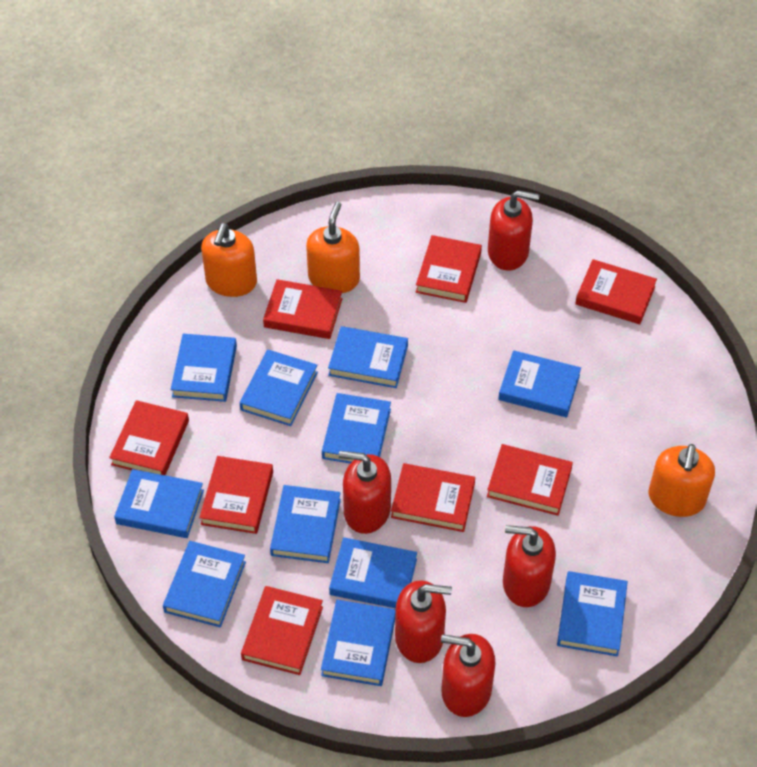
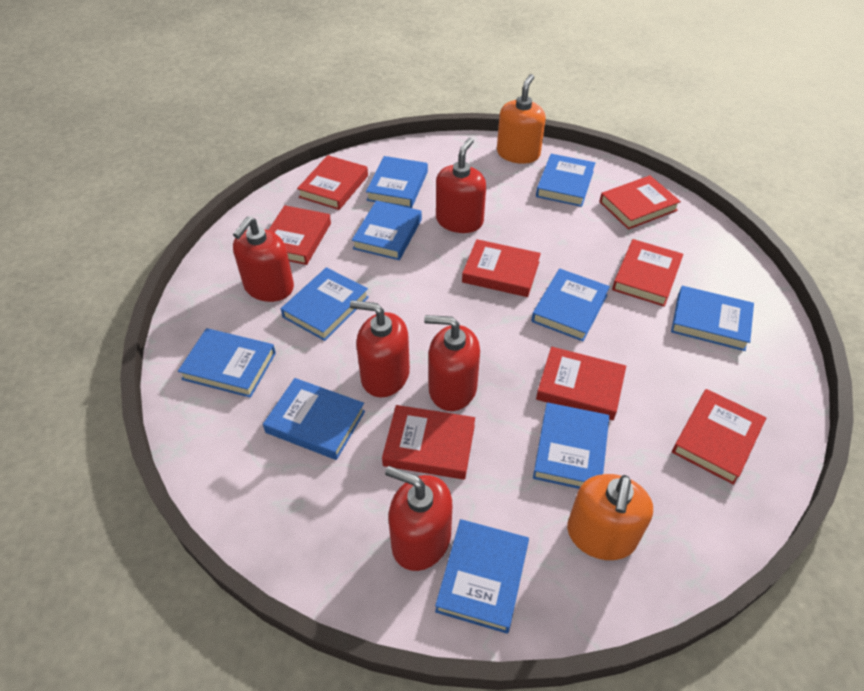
blue book: [114,469,204,538] [163,541,246,627] [171,334,237,402] [240,349,318,426] [270,485,341,563] [321,600,395,686] [322,393,391,463] [328,326,408,388] [329,537,417,608] [498,350,581,417] [557,571,628,656] = 11 -> [178,328,276,398] [263,378,365,460] [281,267,369,341] [352,200,422,260] [366,156,428,208] [435,519,529,634] [531,269,610,341] [533,402,609,489] [536,154,595,207] [671,286,754,351] = 10
orange soap dispenser: [201,223,257,297] [306,202,360,293] [649,444,715,517] = 3 -> [497,74,546,164] [567,474,653,560] = 2

